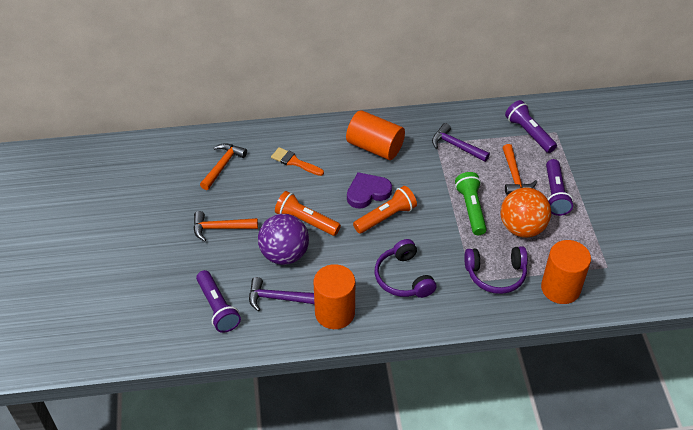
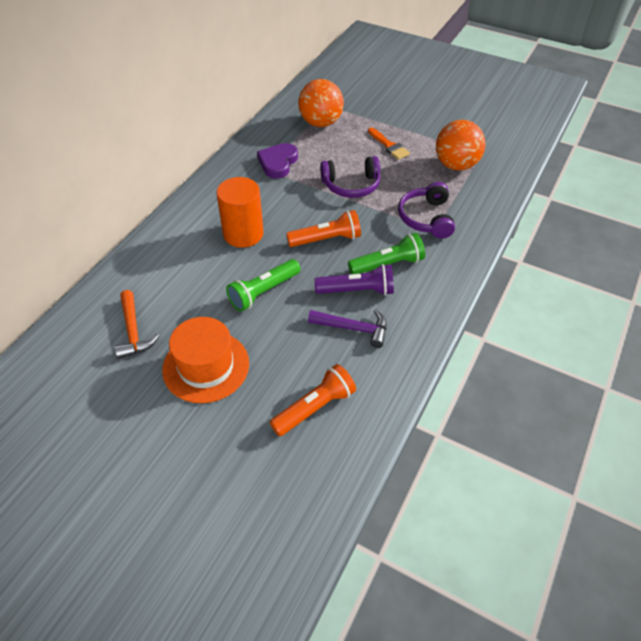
green flashlight: [455,172,487,235] = 1 -> [226,259,301,312] [348,233,425,274] = 2
orange ball: [501,188,551,237] = 1 -> [298,79,344,127] [436,120,486,170] = 2
orange cylinder: [314,264,355,329] [346,110,405,160] [541,240,591,304] = 3 -> [216,177,264,248] = 1
orange hammer: [194,211,258,241] [200,143,247,190] [503,144,537,195] = 3 -> [114,290,159,359] = 1
orange hat: none = 0 -> [162,317,249,403] = 1
purple ball: [258,214,309,265] = 1 -> none = 0
purple flashlight: [196,270,241,333] [505,100,557,153] [546,159,573,216] = 3 -> [315,264,394,296] = 1
purple hammer: [249,277,314,311] [432,123,490,162] = 2 -> [308,309,386,348] = 1

